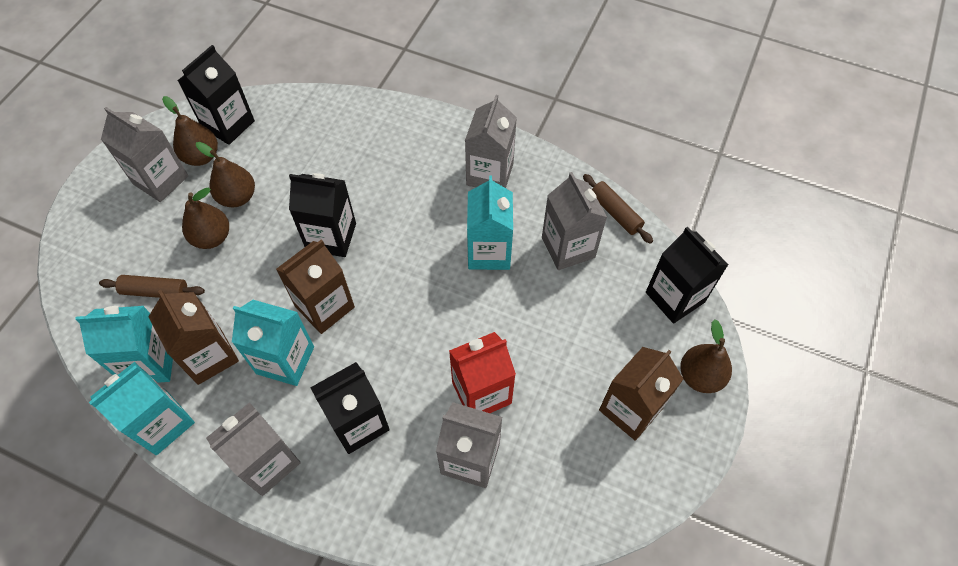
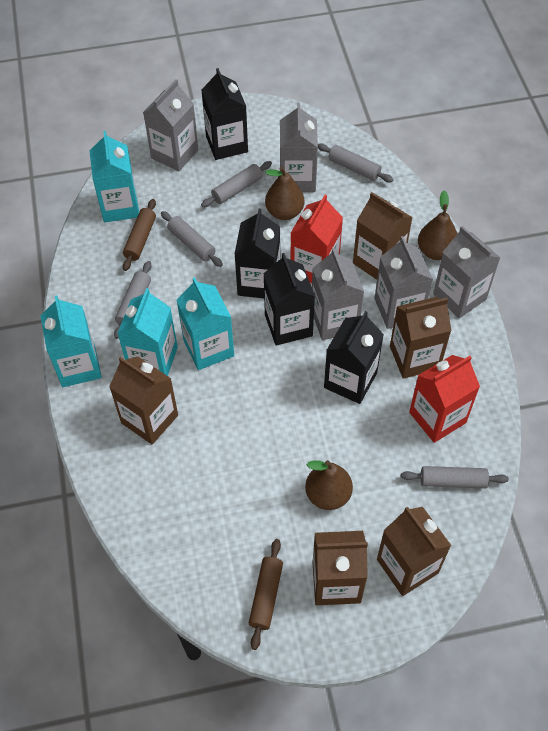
brown carton: [148,290,239,385] [276,239,355,334] [599,347,683,441] = 3 -> [109,357,178,444] [313,531,368,605] [353,192,413,280] [377,506,452,596] [390,297,452,379] = 5
brown pear: [162,96,218,166] [182,188,229,249] [196,142,255,208] [680,319,732,393] = 4 -> [265,167,304,220] [305,460,353,510] [418,190,457,260] = 3
grey rolling pin: none = 0 -> [114,261,151,339] [161,211,223,267] [201,161,272,207] [318,144,394,182] [401,466,509,488] = 5
red carton: [449,332,516,413] = 1 -> [290,195,343,283] [409,355,480,443] = 2

